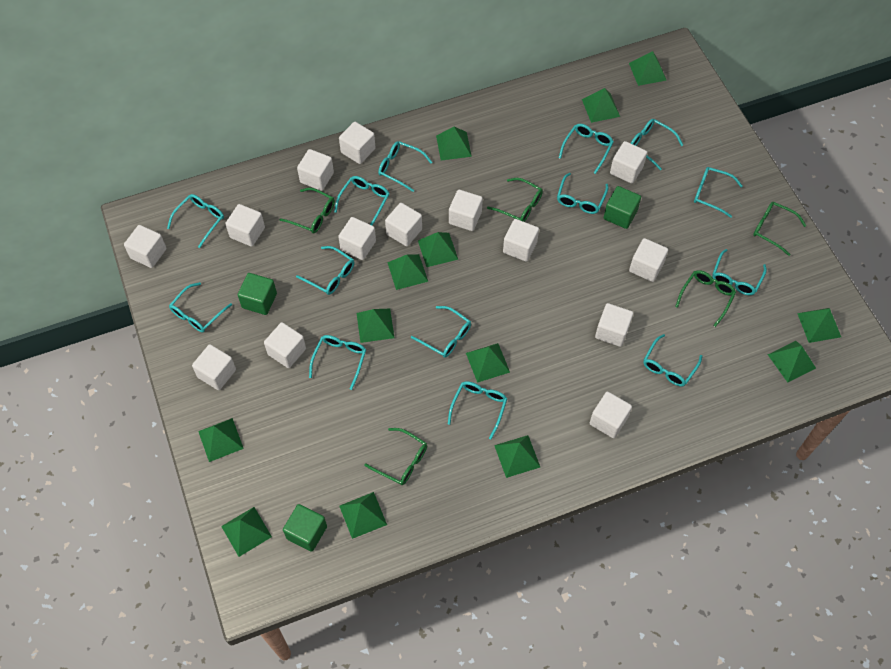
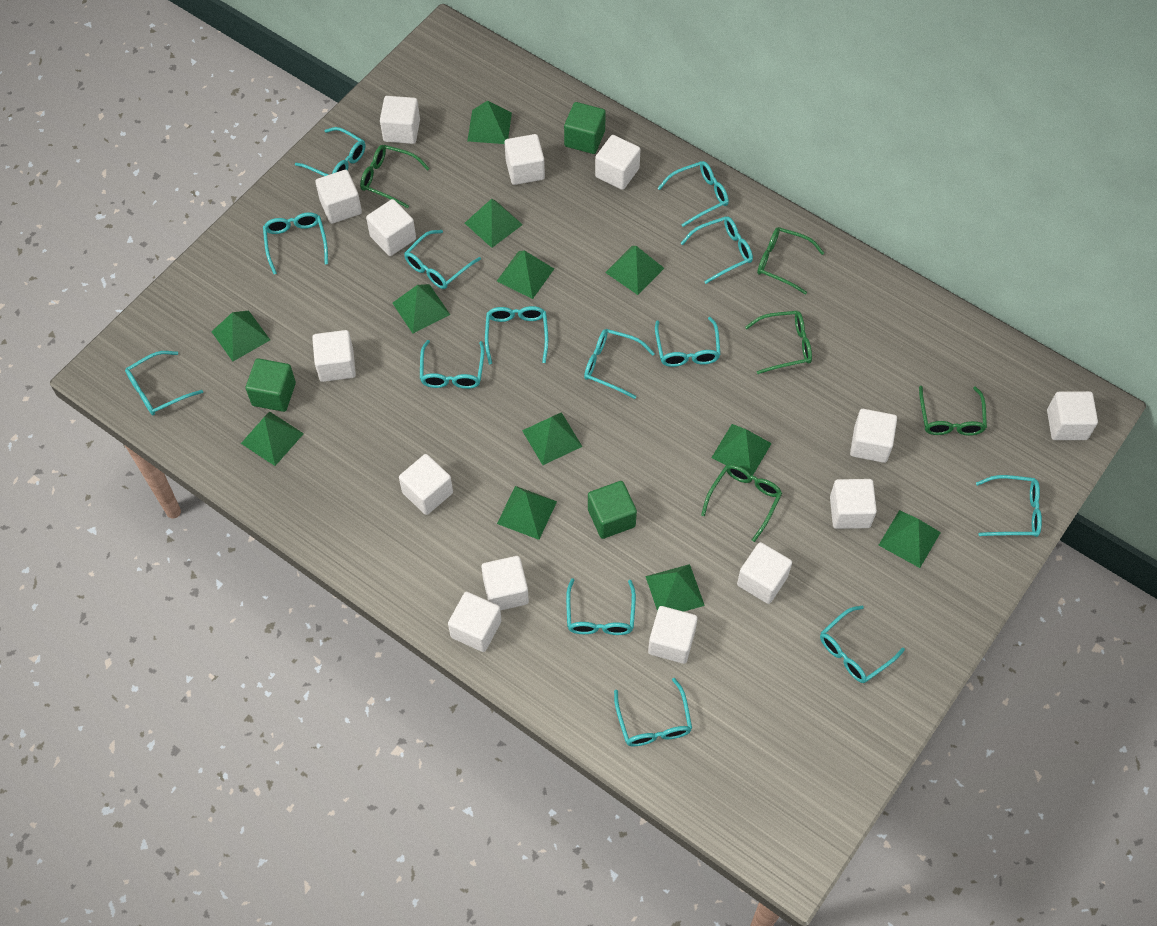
green pyramid: [198,418,244,462] [221,507,272,557] [339,492,387,539] [357,309,394,343] [387,254,428,290] [418,232,458,267] [436,127,472,160] [466,343,510,383] [494,435,540,478] [582,88,620,123] [629,51,667,86] [768,341,816,383] [797,308,841,343] = 13 -> [211,310,270,361] [241,411,304,466] [393,284,450,333] [465,199,523,248] [467,100,512,144] [497,250,554,299] [497,486,557,540] [522,412,582,465] [605,246,664,295] [645,564,705,612] [711,424,772,476] [879,510,941,568] = 12

